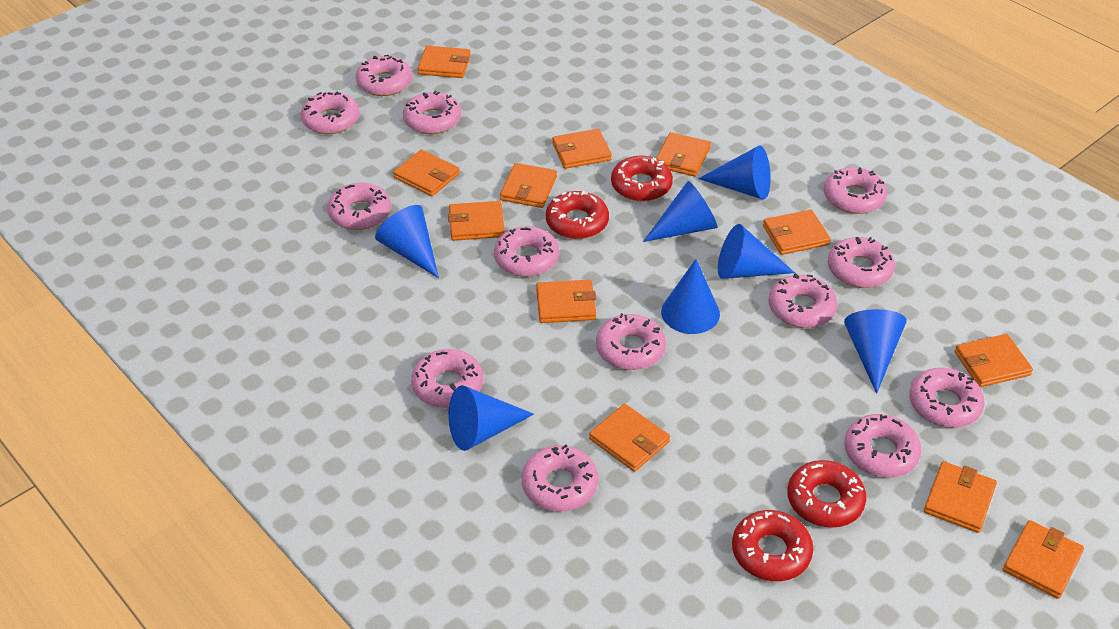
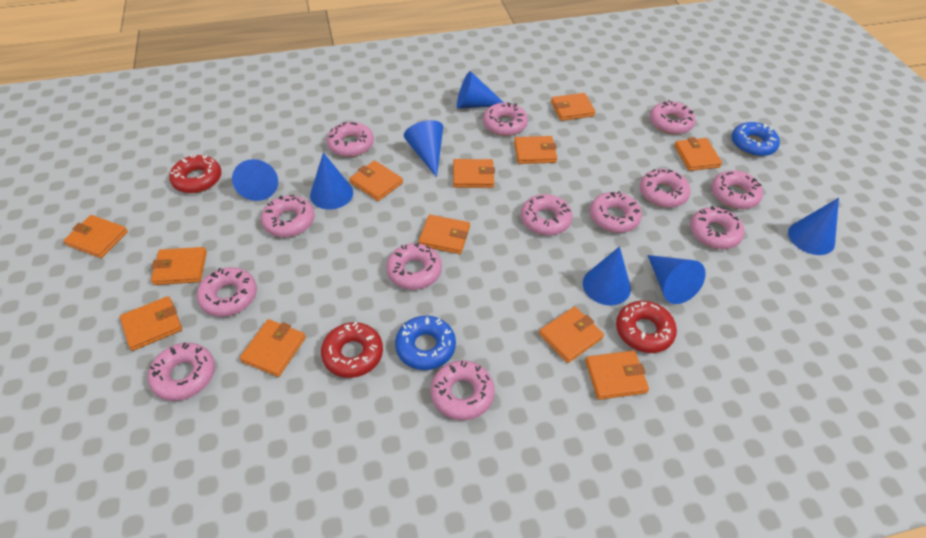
blue donut: none = 0 -> [395,316,456,370] [731,122,780,157] = 2
red donut: [546,191,609,239] [611,156,673,202] [732,510,813,581] [787,460,866,528] = 4 -> [169,154,222,193] [321,322,383,378] [616,301,677,353] = 3

